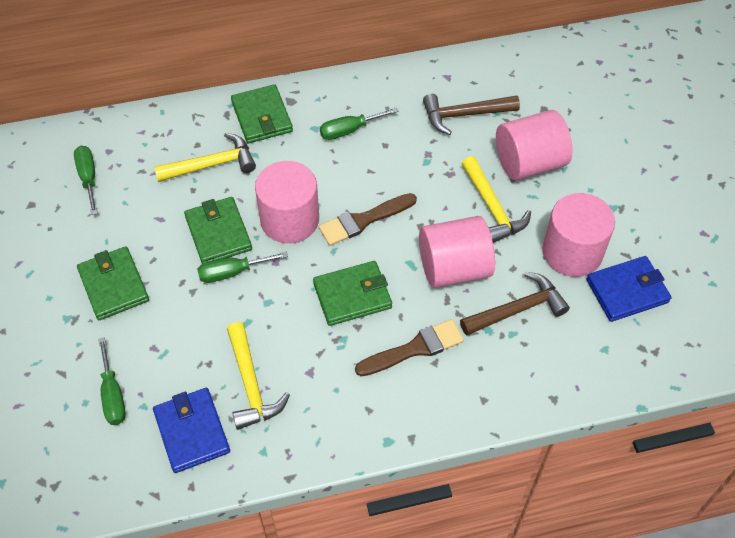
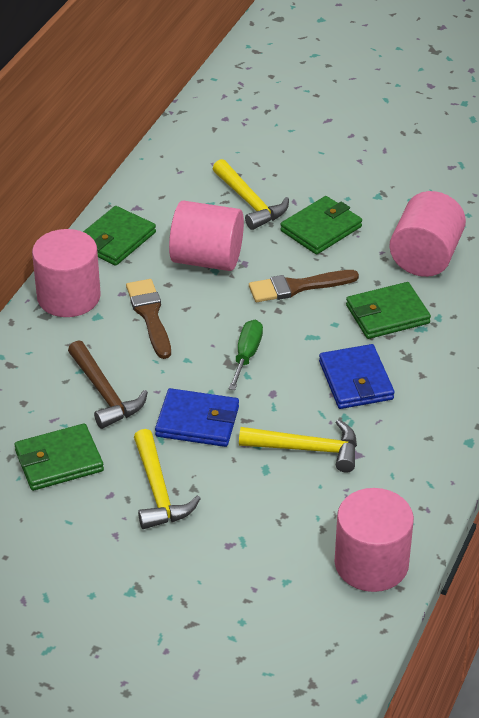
brown hammer: [423,94,520,135] [460,272,570,336] = 2 -> [68,340,148,429] = 1
green screwdriver: [74,146,98,215] [98,337,126,425] [197,252,288,283] [320,108,398,140] = 4 -> [229,320,263,390] = 1

